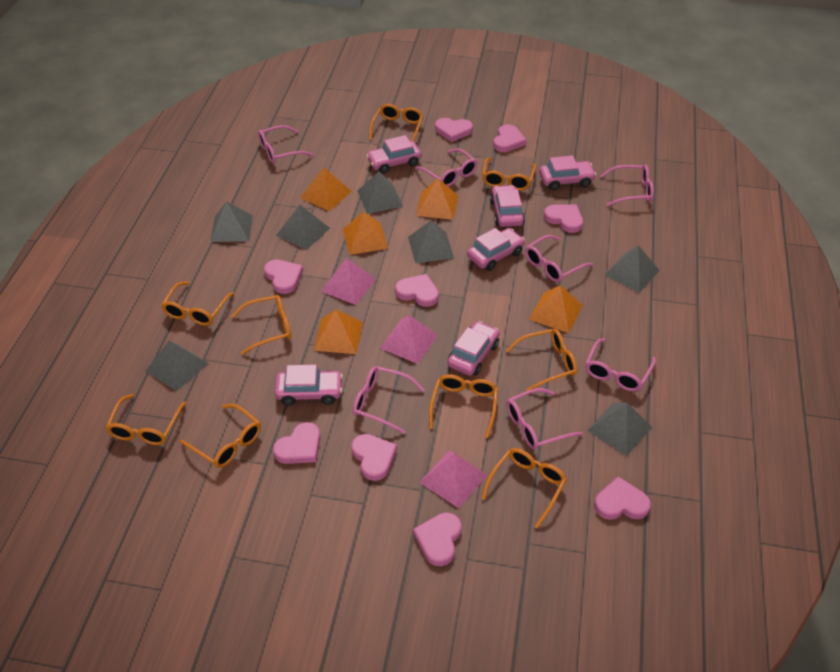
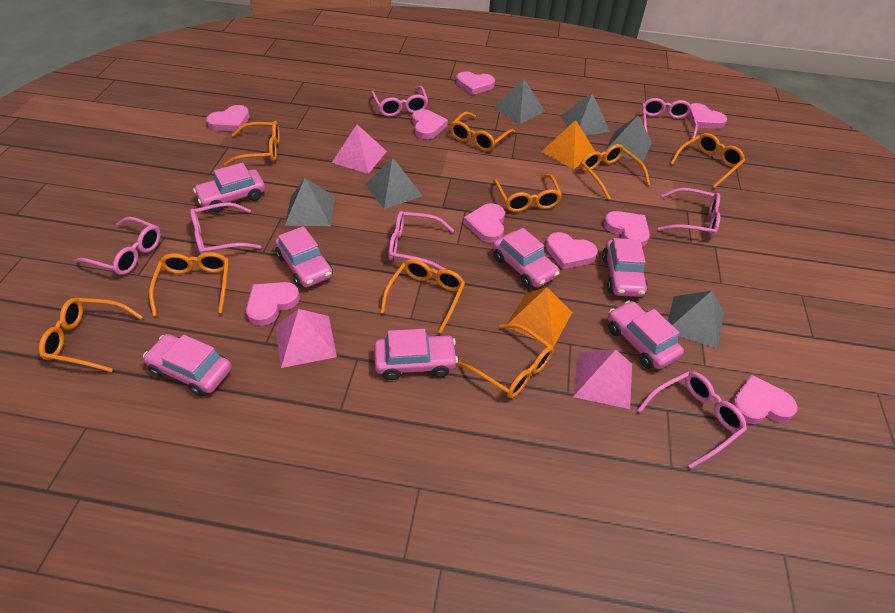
grey pyramid: [146,341,209,391] [210,201,253,242] [276,205,330,250] [357,172,403,214] [408,220,454,264] [587,402,652,456] [605,245,660,293] = 7 -> [285,178,335,226] [365,157,422,209] [494,78,545,124] [560,93,610,136] [604,115,652,163] [668,290,724,349] = 6
orange pyramid: [300,167,352,211] [313,309,363,354] [343,211,388,255] [416,179,458,220] [529,285,583,333] = 5 -> [507,287,572,347] [542,120,595,169] = 2
pink car: [275,365,343,406] [366,135,422,174] [447,321,499,376] [467,228,525,271] [490,185,525,227] [539,155,596,190] = 6 -> [143,334,232,397] [193,162,265,212] [275,226,333,288] [374,329,458,380] [493,228,560,288] [602,238,648,297] [608,301,684,369] = 7

